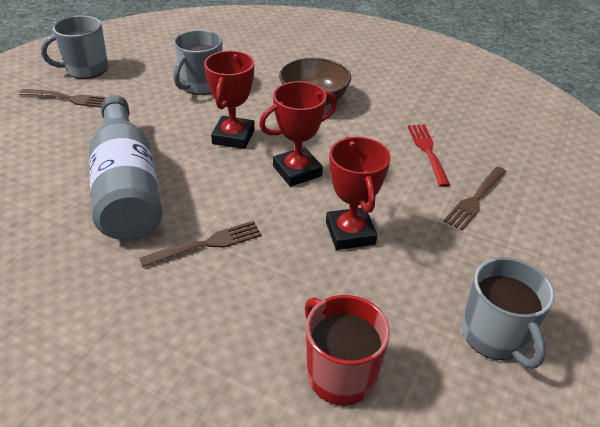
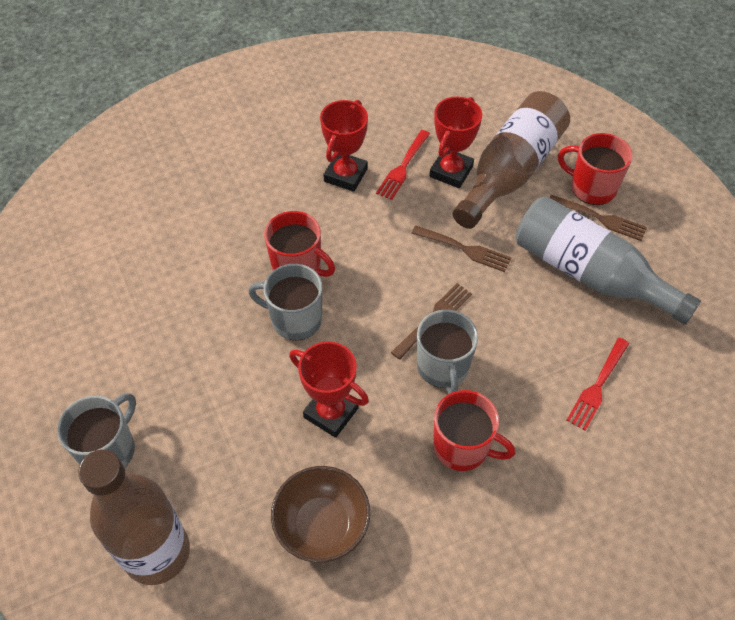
brown bottle: none = 0 -> [78,450,190,585] [453,91,570,229] = 2
red fork: [408,124,450,187] = 1 -> [376,130,430,200] [566,338,629,431] = 2
red mug: [305,295,390,406] = 1 -> [264,211,335,277] [433,390,515,471] [558,133,633,205] = 3

